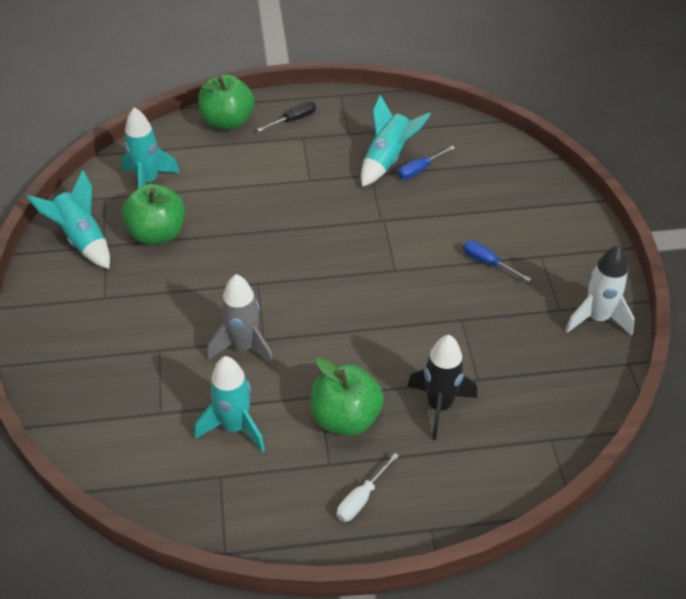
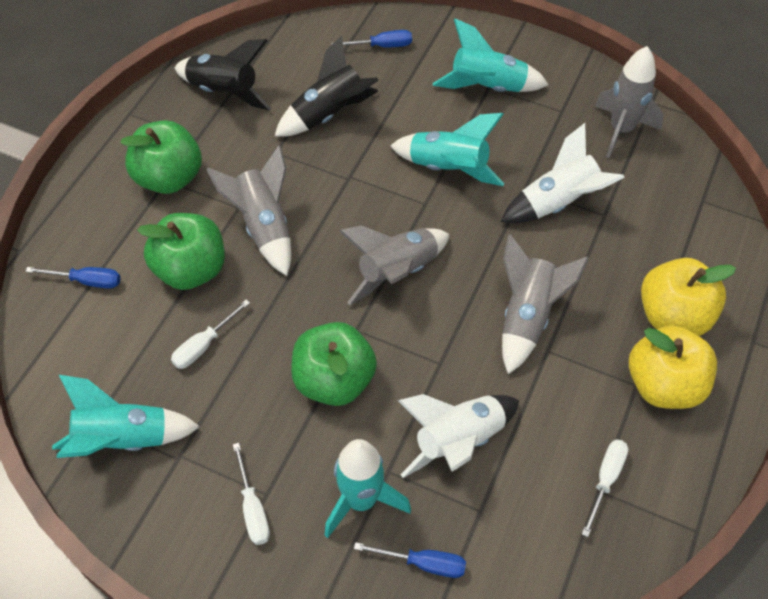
black rocket: [407,335,477,440] = 1 -> [175,39,271,111] [275,35,379,137] = 2
black screwdriver: [257,101,316,132] = 1 -> none = 0
blue screwdriver: [398,146,455,179] [463,240,531,282] = 2 -> [25,267,121,289] [331,30,412,47] [354,542,466,578] = 3
grey rocket: [207,274,275,368] = 1 -> [206,145,291,276] [339,225,450,305] [502,234,589,374] [595,46,664,158] = 4
white rocket: [565,245,635,336] = 1 -> [398,394,519,478] [501,123,625,223] = 2
white screwdriver: [337,453,399,522] = 1 -> [171,300,250,369] [233,443,270,545] [582,439,628,537] = 3
yellow apple: none = 0 -> [629,326,717,409] [641,258,736,336] = 2

